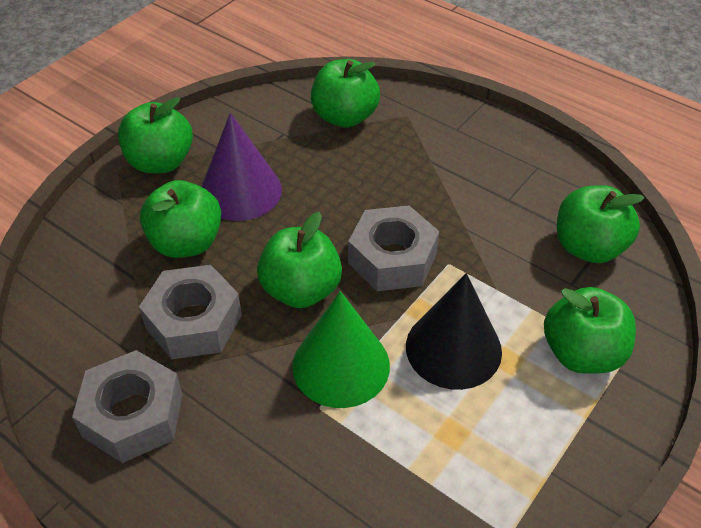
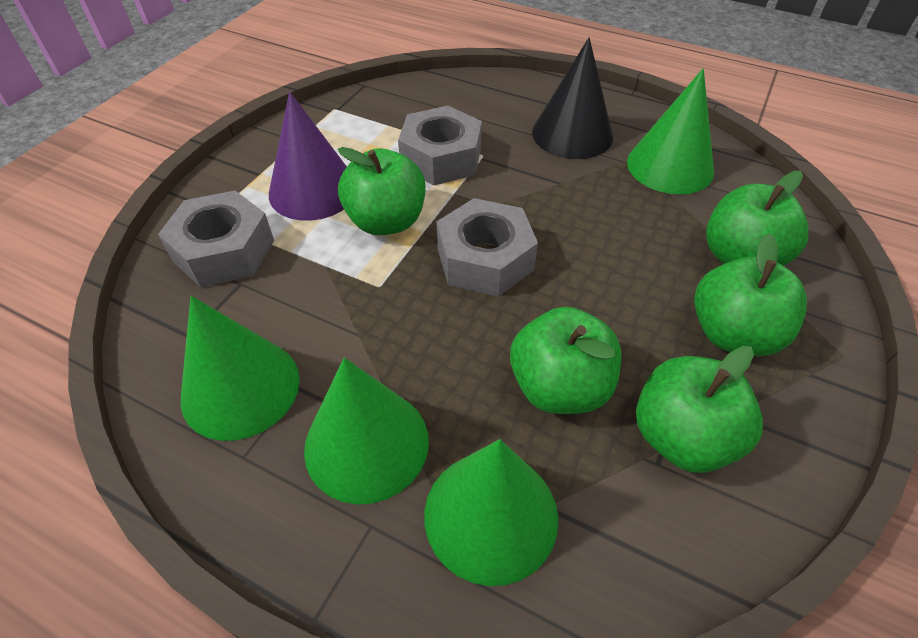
green apple: [118,97,193,174] [140,180,221,258] [257,212,342,308] [311,59,380,128] [544,287,636,374] [557,185,644,263] = 6 -> [338,147,425,235] [510,307,622,414] [636,346,763,473] [694,233,807,356] [706,171,809,266] = 5
green cone: [292,291,390,408] = 1 -> [181,296,300,441] [304,358,429,504] [424,439,558,586] [627,68,714,195] = 4

